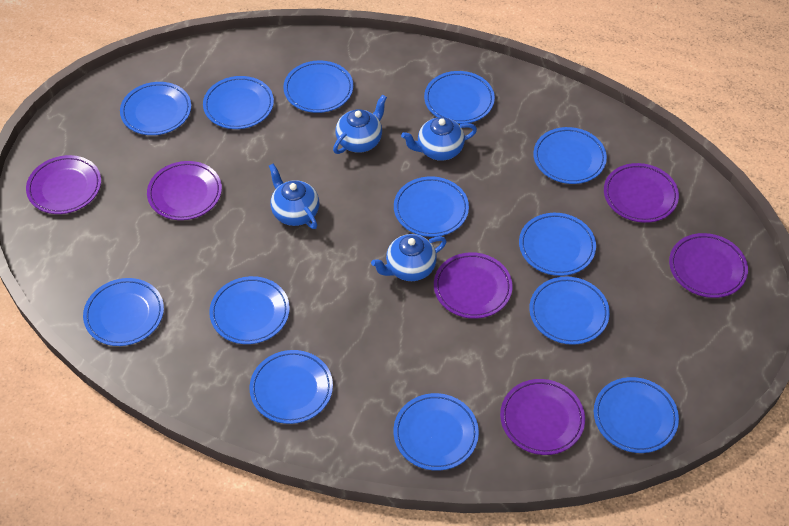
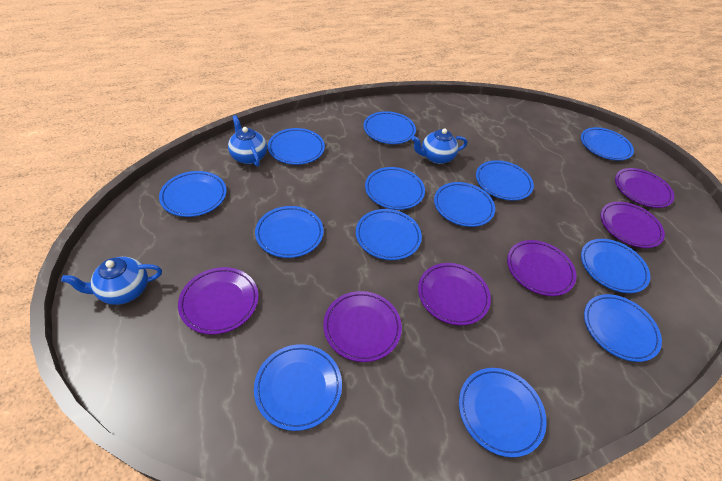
blue teapot: [269,164,319,229] [333,95,387,154] [371,234,447,281] [401,117,477,161] = 4 -> [61,257,162,305] [228,115,267,167] [412,128,467,164] = 3

